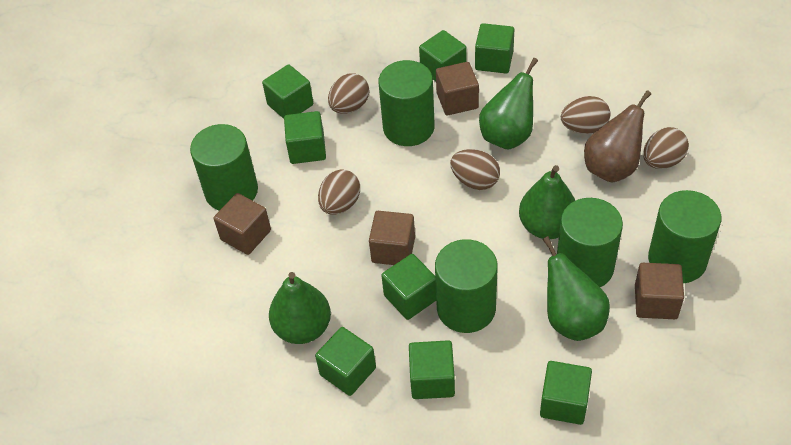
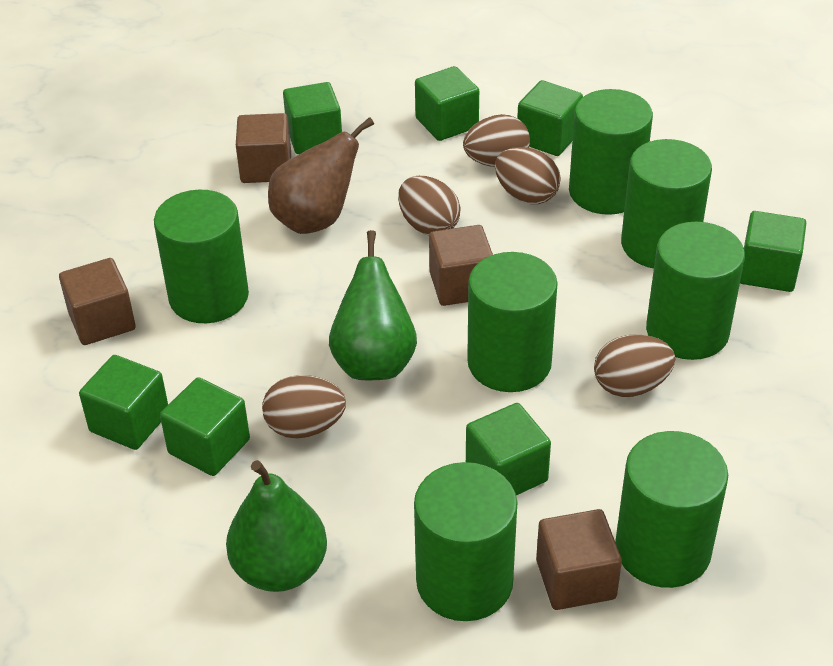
green cube: [262,64,313,119] [284,111,326,164] [315,327,376,396] [381,254,436,320] [409,340,455,399] [419,30,467,81] [475,23,514,73] [540,361,592,425] = 8 -> [79,355,168,450] [160,377,250,476] [283,82,342,154] [415,66,479,141] [466,403,551,495] [517,80,583,156] [740,211,806,292] = 7
green cylinder: [190,124,258,211] [378,60,435,146] [435,239,498,333] [557,198,623,287] [648,190,722,283] = 5 -> [154,190,249,323] [414,462,518,621] [467,252,558,392] [569,89,653,215] [615,431,728,588] [621,139,712,268] [646,222,745,360] = 7
green pear: [269,272,331,344] [479,58,538,150] [519,165,575,239] [543,236,610,341] = 4 -> [226,460,327,592] [329,230,417,380] = 2

